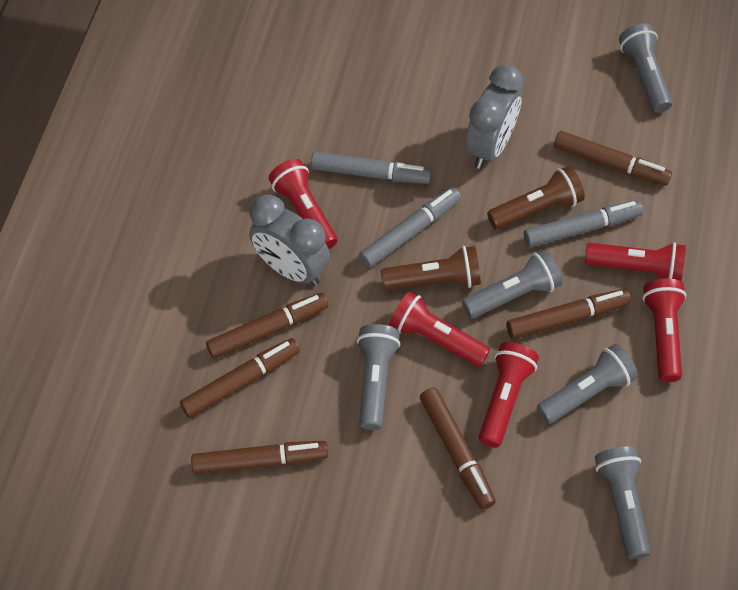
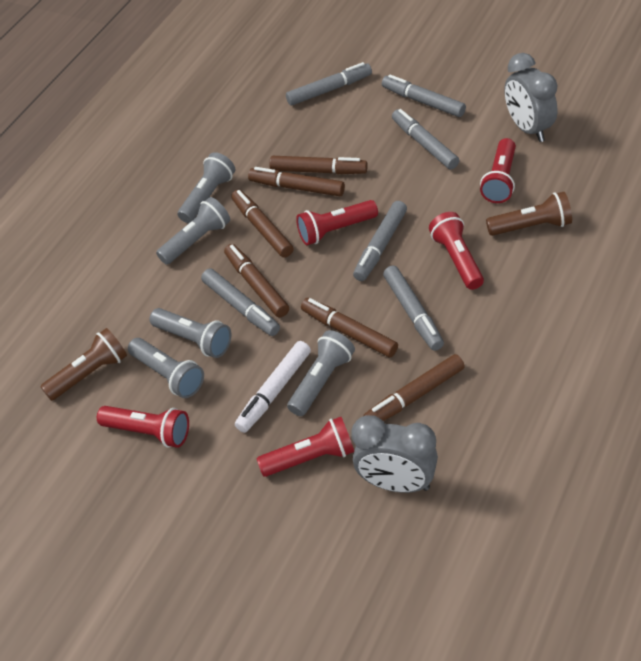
grey marker: [311,151,432,184] [359,187,461,268] [524,200,643,247] = 3 -> [201,268,280,336] [286,62,372,105] [353,201,407,281] [382,75,466,117] [383,266,444,351] [392,109,459,170] = 6
white marker: none = 0 -> [235,341,311,433] = 1

